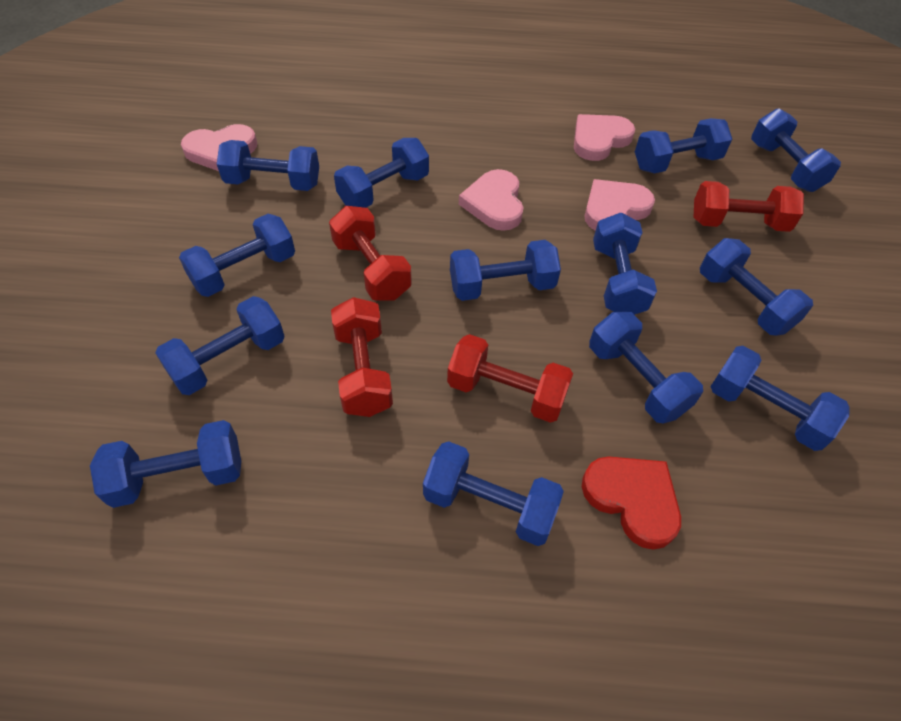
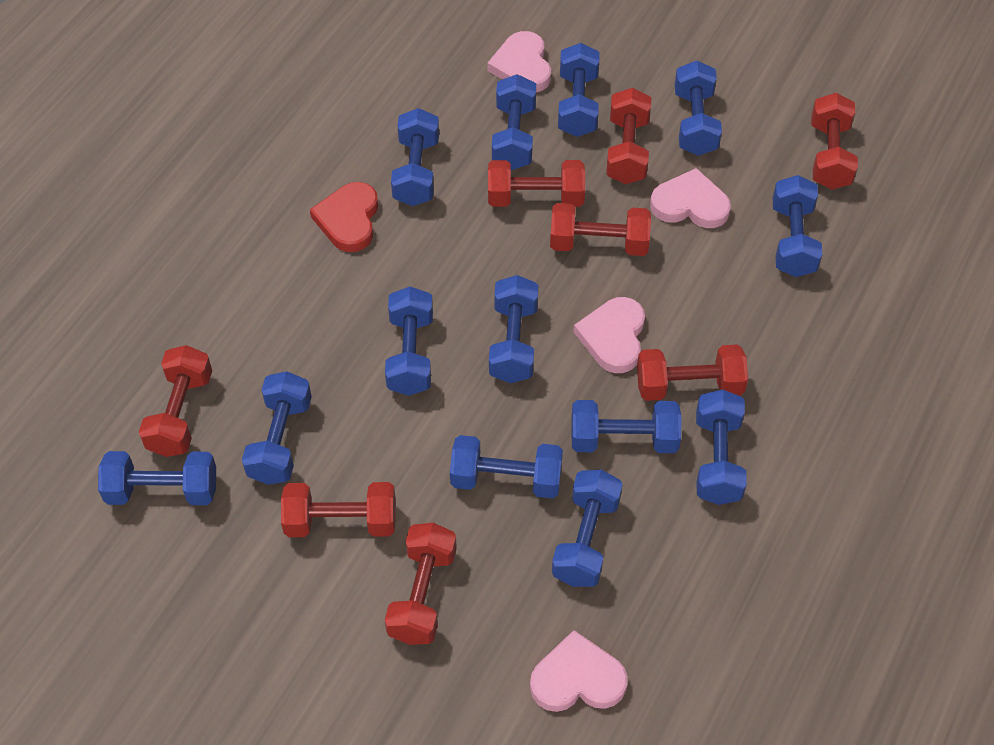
red dumbbell: [329,206,412,301] [331,297,393,417] [447,334,573,423] [693,181,804,232] = 4 -> [139,345,212,457] [281,482,395,537] [385,523,457,645] [488,160,585,207] [550,203,651,256] [606,88,651,184] [637,344,748,401] [811,93,858,190] = 8

